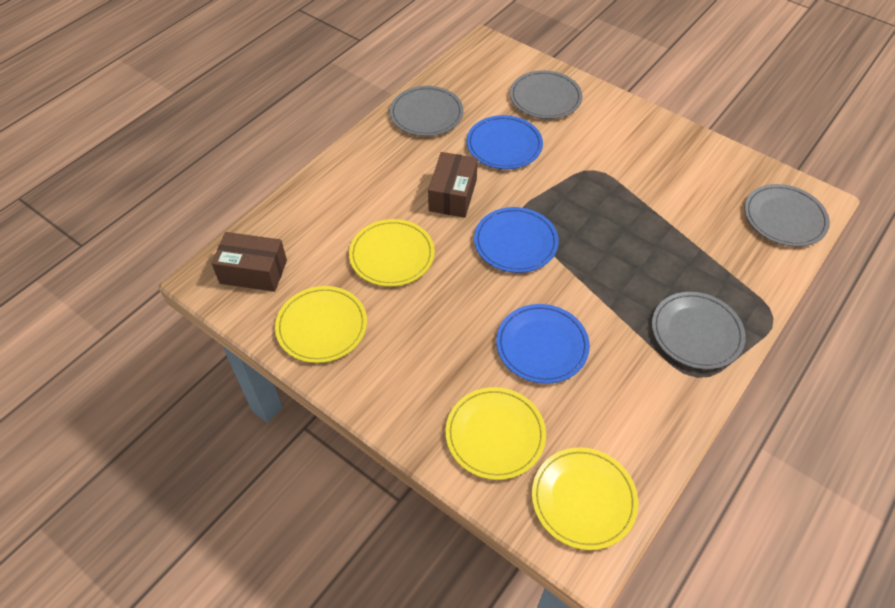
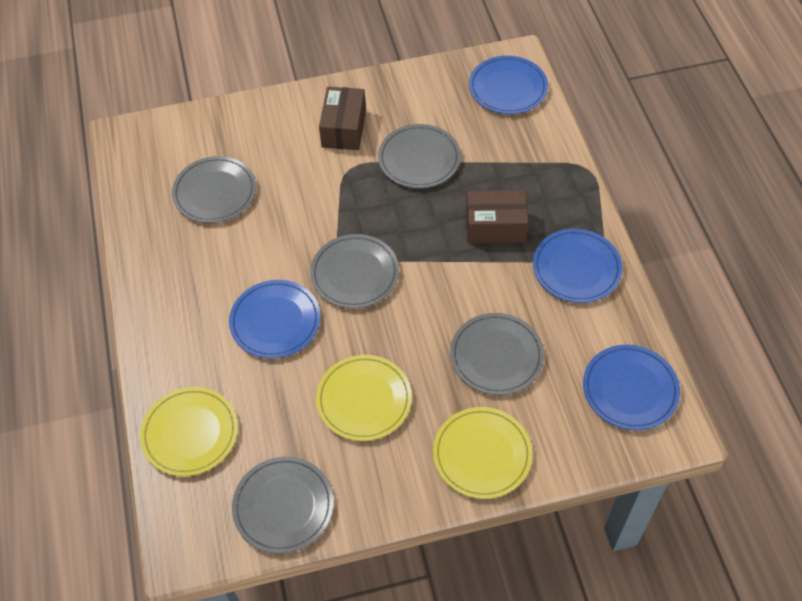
blue plate: [467,115,543,169] [474,207,559,273] [496,304,590,384] = 3 -> [229,280,321,358] [469,56,548,114] [533,229,623,303] [583,345,680,430] = 4
grey plate: [390,86,463,136] [510,70,582,119] [652,292,746,369] [745,184,830,247] = 4 -> [172,156,256,223] [232,457,334,553] [310,234,399,308] [378,124,461,188] [450,313,544,395] = 5
yellow plate: [275,286,367,363] [349,219,435,287] [446,387,546,480] [532,447,638,550] = 4 -> [140,387,238,476] [316,355,412,441] [433,407,533,499] = 3

